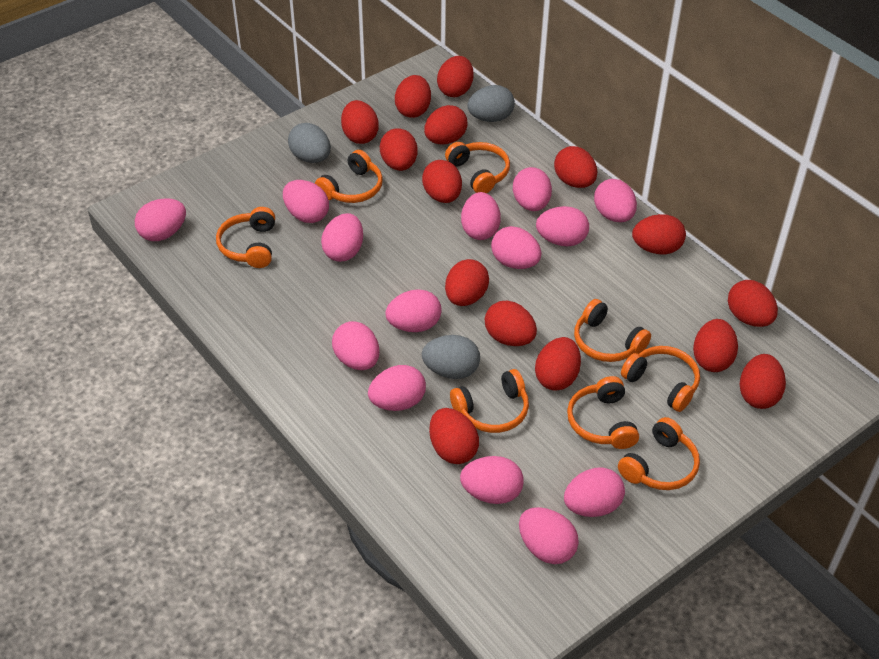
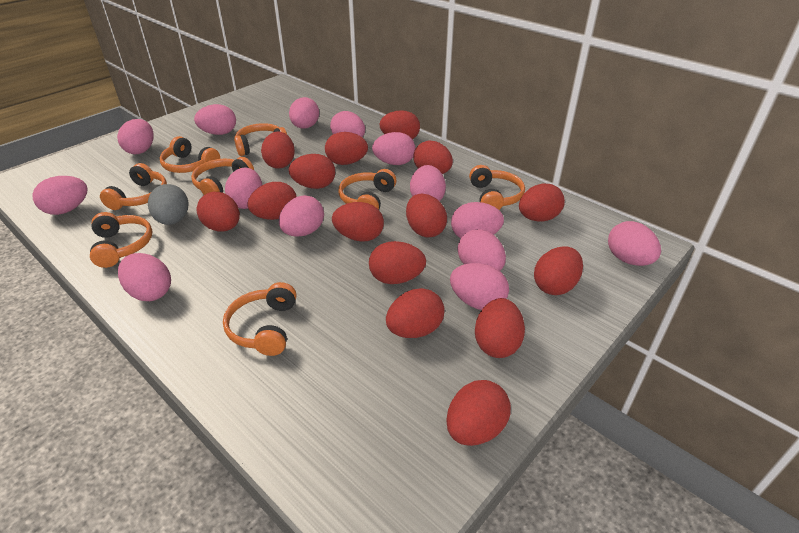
grey egg: [288,123,331,163] [422,335,480,379] [467,85,515,122] = 3 -> [148,184,189,225] = 1

